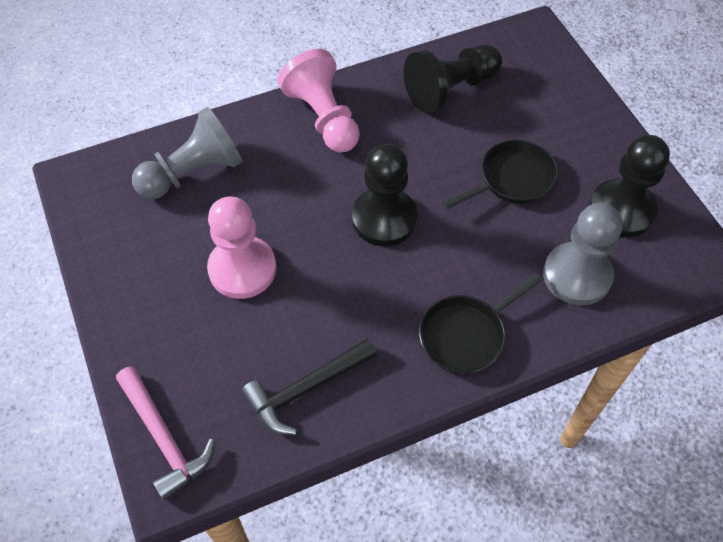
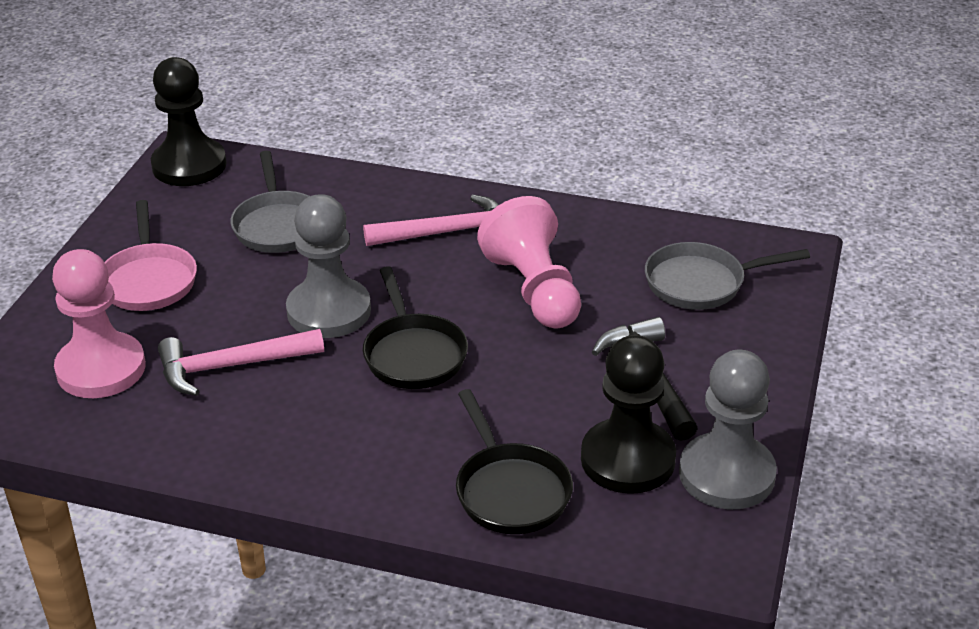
black pawn: [352,144,418,246] [403,44,502,113] [590,135,670,237] = 3 -> [151,57,227,186] [581,335,676,494] = 2
grey pan: none = 0 -> [230,151,310,253] [645,242,810,310] = 2
pink hammer: [116,366,215,500] = 1 -> [158,329,324,396] [363,195,498,246] = 2
pink pan: none = 0 -> [104,200,197,311] = 1

